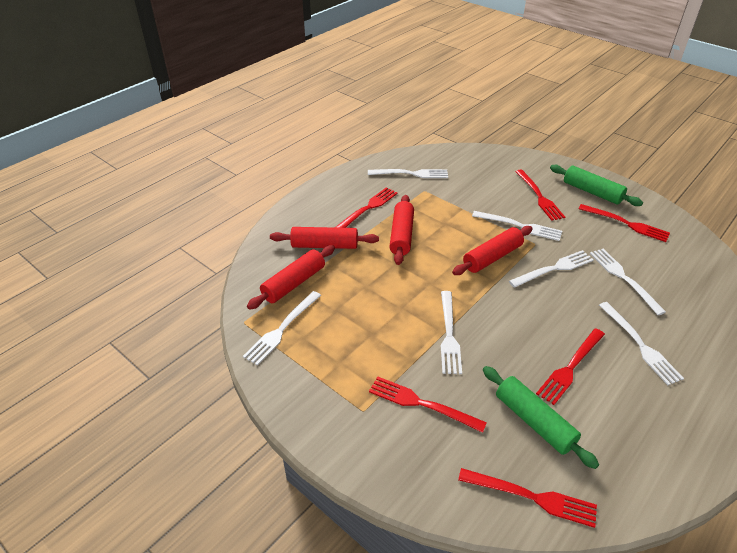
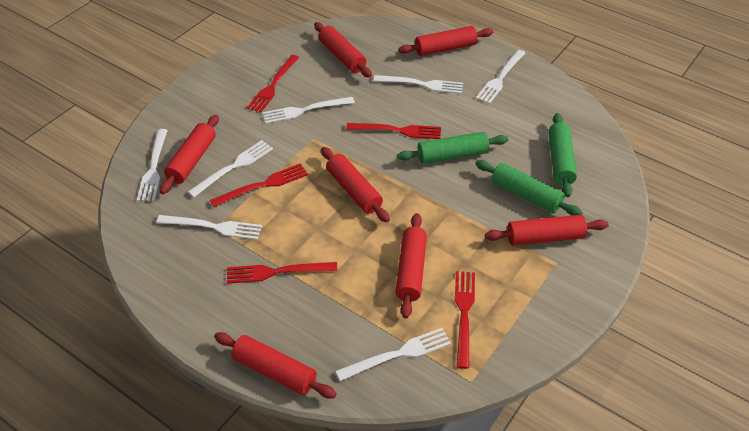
green rolling pin: [483,366,599,469] [550,165,643,206] = 2 -> [397,132,508,164] [476,160,583,216] [548,113,577,197] = 3
red fork: [335,187,398,228] [369,376,487,433] [458,468,597,528] [515,170,565,221] [536,328,605,405] [578,204,670,242] = 6 -> [210,163,308,207] [227,262,337,284] [247,55,299,113] [346,123,441,139] [455,271,475,369] = 5
red rolling pin: [247,245,335,310] [270,227,379,249] [389,195,414,265] [452,226,533,275] = 4 -> [160,115,219,194] [214,332,337,399] [314,22,372,78] [321,147,390,222] [395,213,427,318] [398,26,493,56] [485,215,609,245] = 7

